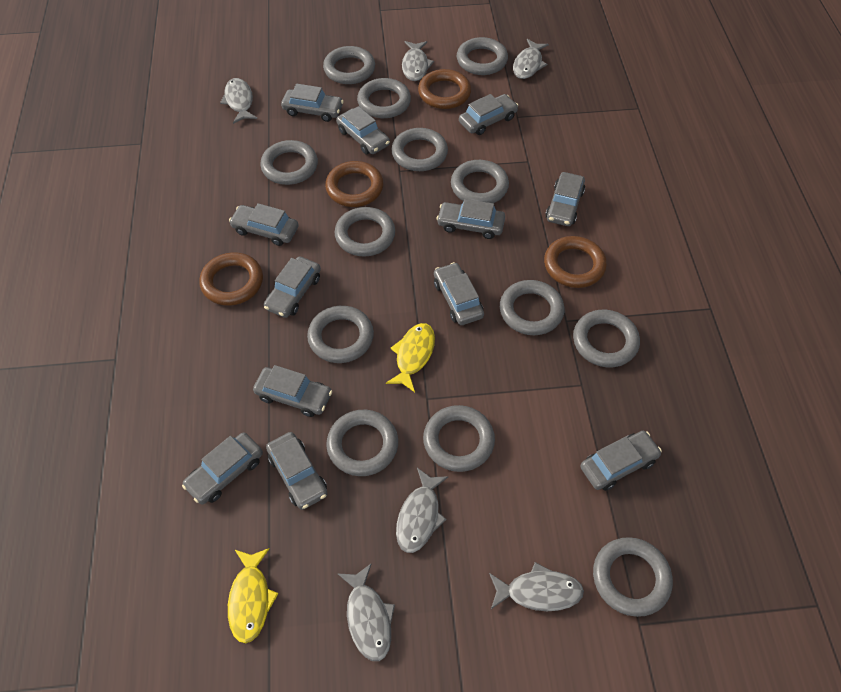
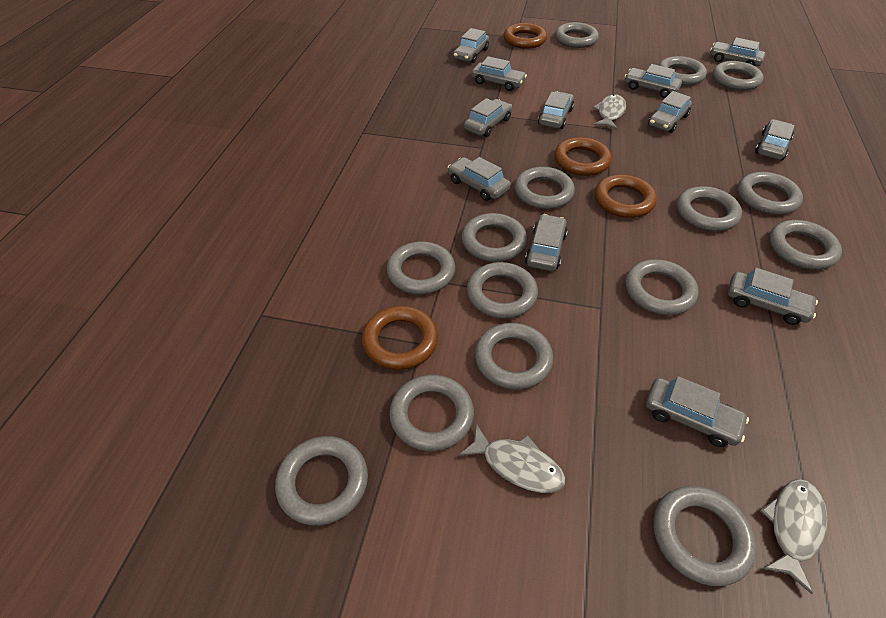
grey fish: [220,78,257,124] [338,563,395,661] [396,468,449,553] [402,41,434,81] [489,562,584,611] [513,39,549,79] = 6 -> [459,424,565,493] [592,94,626,130] [760,479,827,594] = 3
grey ring: [260,140,318,185] [307,306,374,363] [323,46,375,84] [326,410,398,476] [335,207,395,257] [357,78,411,118] [392,128,448,171] [423,405,495,472] [451,160,509,203] [457,37,508,75] [500,280,564,335] [573,310,640,367] [593,537,673,617] = 13 -> [275,436,368,526] [387,241,455,295] [389,375,474,452] [462,213,527,262] [467,262,538,319] [475,323,553,390] [514,167,575,209] [555,22,599,48] [625,259,699,315] [653,486,756,586] [659,56,707,85] [677,186,742,231] [713,61,764,90] [738,172,803,215] [769,220,842,270] = 15
yellow fish: [228,548,279,643] [386,323,435,392] = 2 -> none = 0

